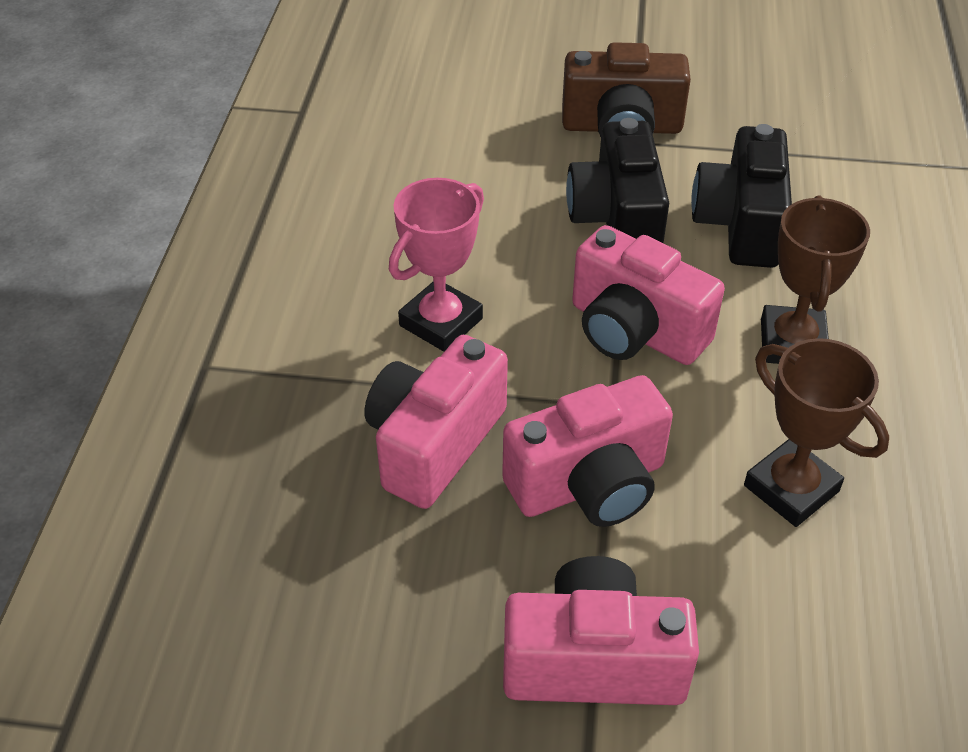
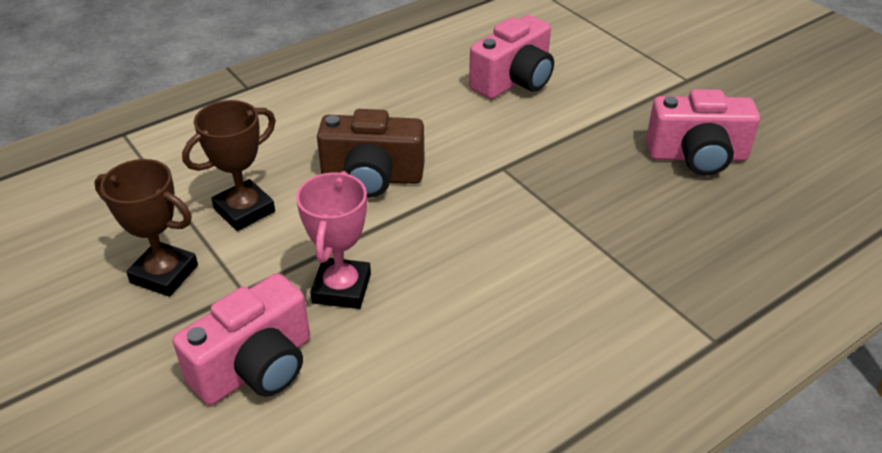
black camera: [566,118,669,243] [691,124,792,268] = 2 -> none = 0
pink camera: [365,335,508,509] [502,375,673,527] [503,556,699,705] [572,225,725,365] = 4 -> [173,273,310,405] [469,15,554,99] [646,89,760,176] = 3

